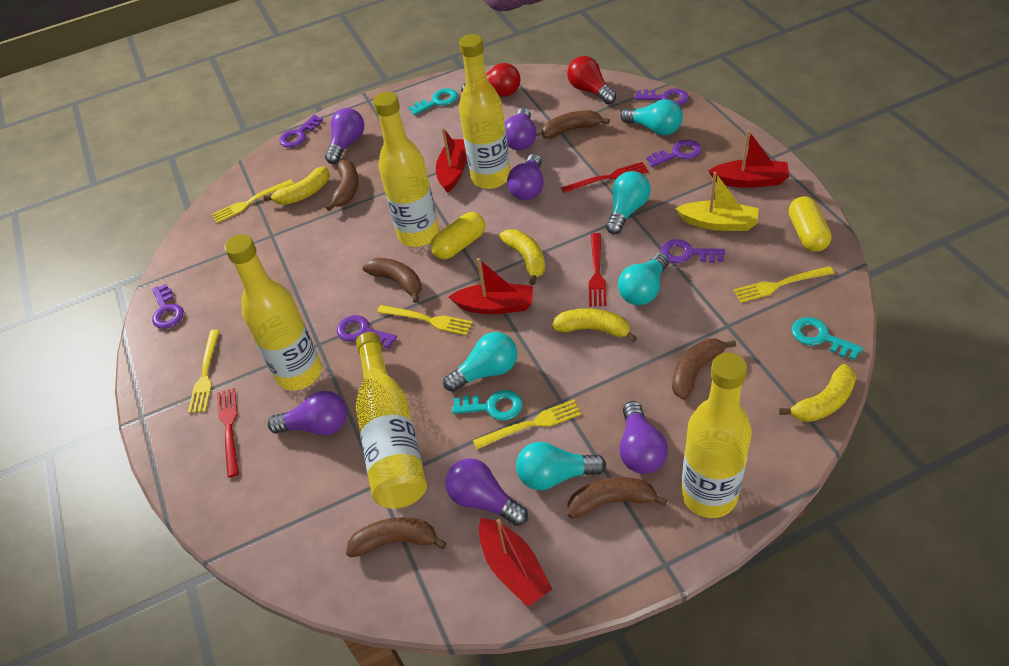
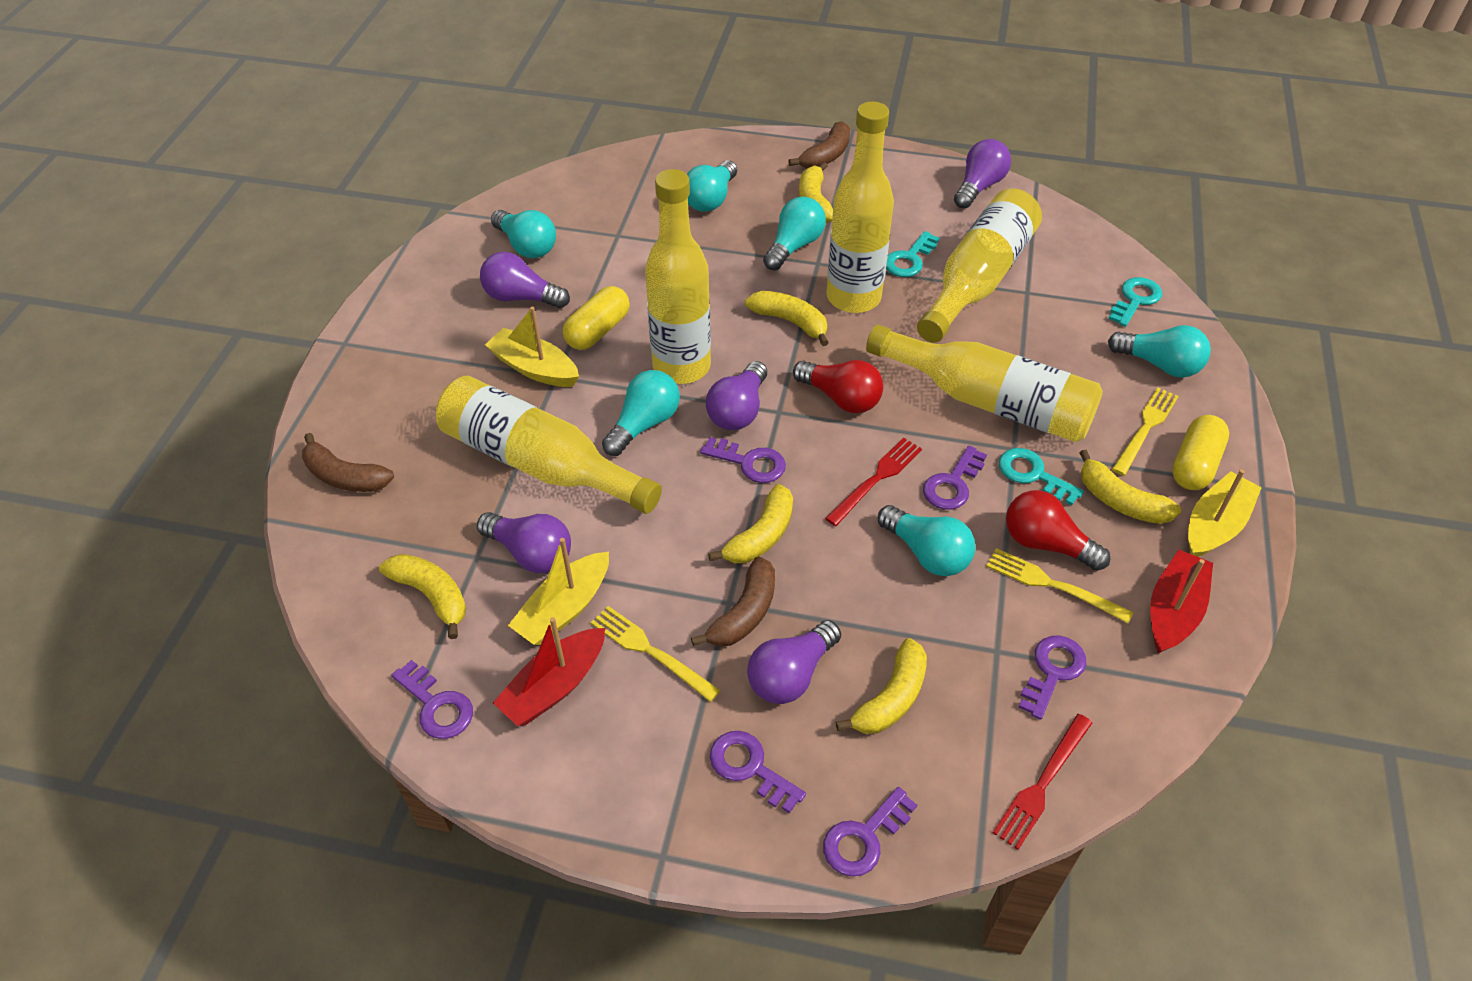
brown banana: [326,160,359,211] [346,517,447,557] [362,258,422,303] [542,110,610,139] [567,477,667,518] [672,338,736,400] = 6 -> [302,433,394,492] [691,556,775,647] [788,121,850,169] = 3
purple light bulb: [268,391,347,435] [325,108,364,164] [445,458,528,526] [504,108,536,150] [507,154,544,200] [619,401,668,474] = 6 -> [477,512,571,573] [480,252,570,308] [706,361,767,430] [747,620,841,704] [954,139,1011,209] = 5
red boat: [436,128,467,193] [449,258,533,314] [479,518,553,607] [708,130,790,188] = 4 -> [493,617,605,726] [1150,550,1213,653] = 2
red fork: [217,388,239,477] [561,162,649,194] [589,233,607,307] = 3 -> [825,438,922,526] [993,714,1092,850] = 2
turquoise light bulb: [443,332,517,392] [516,442,606,490] [606,171,651,235] [618,252,669,305] [620,99,683,135] = 5 -> [491,210,556,258] [602,370,680,456] [687,160,737,212] [763,197,826,271] [878,505,975,576] [1108,325,1211,378] = 6
yellow banana: [263,167,330,205] [499,229,545,285] [552,308,637,342] [779,364,856,422] = 4 -> [379,554,466,639] [708,484,793,563] [745,291,829,346] [799,162,833,223] [836,638,927,734] [1080,450,1181,524] = 6
yellow boat: [675,172,759,231] = 1 -> [485,307,579,387] [508,538,609,645] [1188,469,1262,557] = 3
yellow fork: [188,330,220,413] [211,179,294,223] [377,305,473,335] [473,399,582,449] [733,266,835,303] = 5 -> [591,606,720,702] [986,548,1134,624] [1112,387,1179,476] = 3

